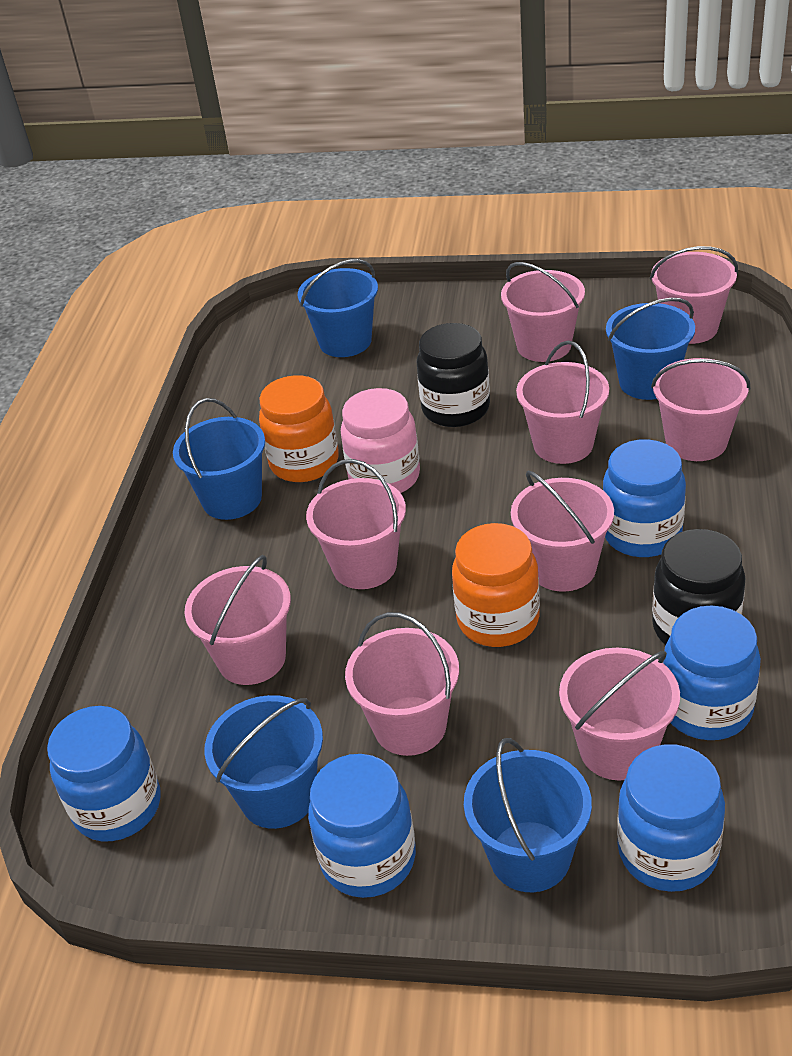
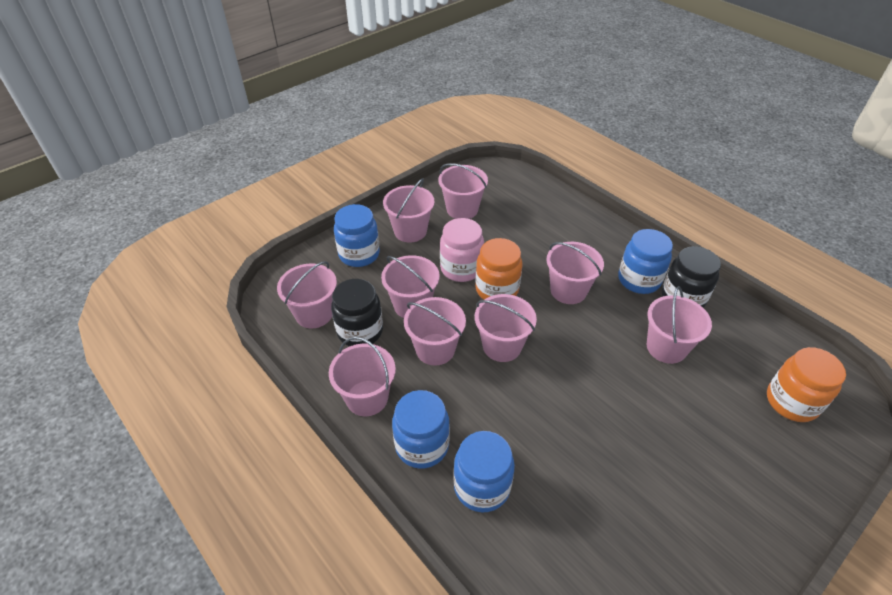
blue bucket: [173,398,265,520] [204,695,323,829] [298,259,378,357] [464,738,592,892] [606,298,695,400] = 5 -> none = 0
blue jar: [47,706,161,841] [308,754,416,898] [603,439,686,557] [617,744,725,892] [663,606,761,740] = 5 -> [334,204,380,267] [392,390,450,469] [453,431,515,513] [618,229,673,294] = 4

